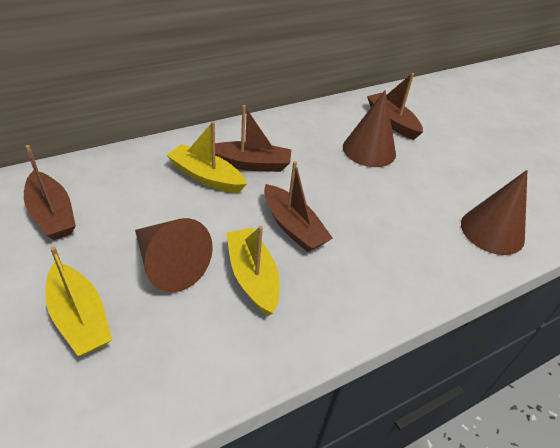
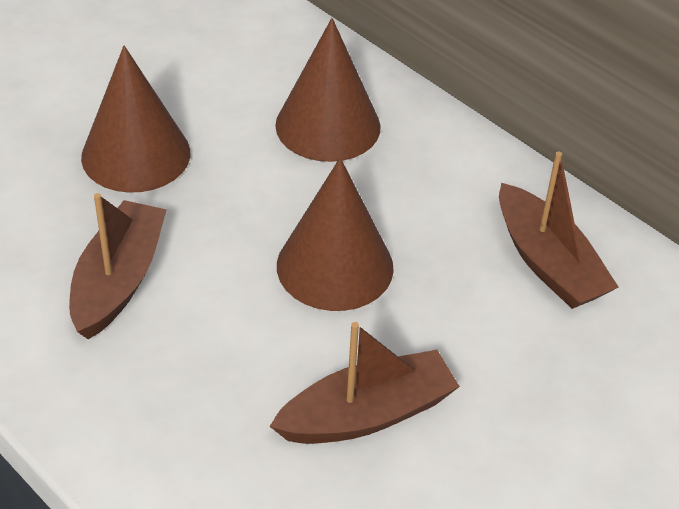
brown boat: [24,145,76,240] [215,105,291,172] [264,161,333,252] [367,73,423,140] = 4 -> [69,193,167,339] [269,322,460,444] [499,151,618,309] = 3
yellow boat: [45,247,112,356] [167,121,247,193] [226,226,280,316] = 3 -> none = 0

